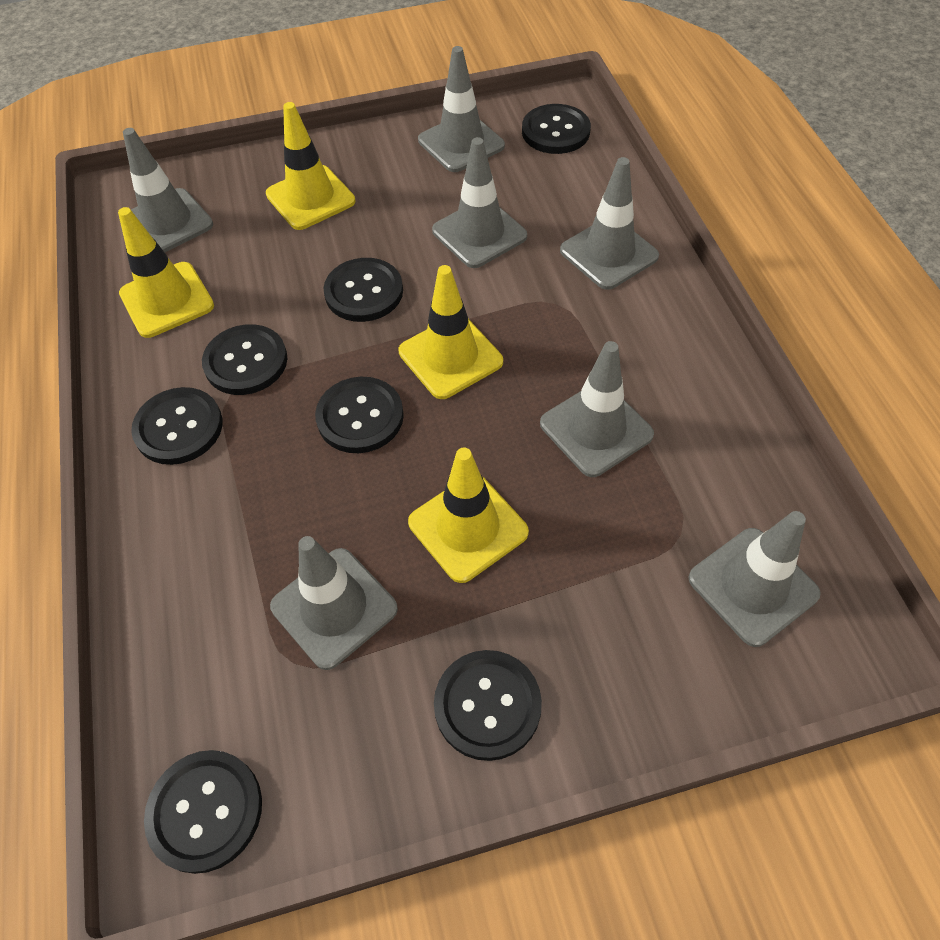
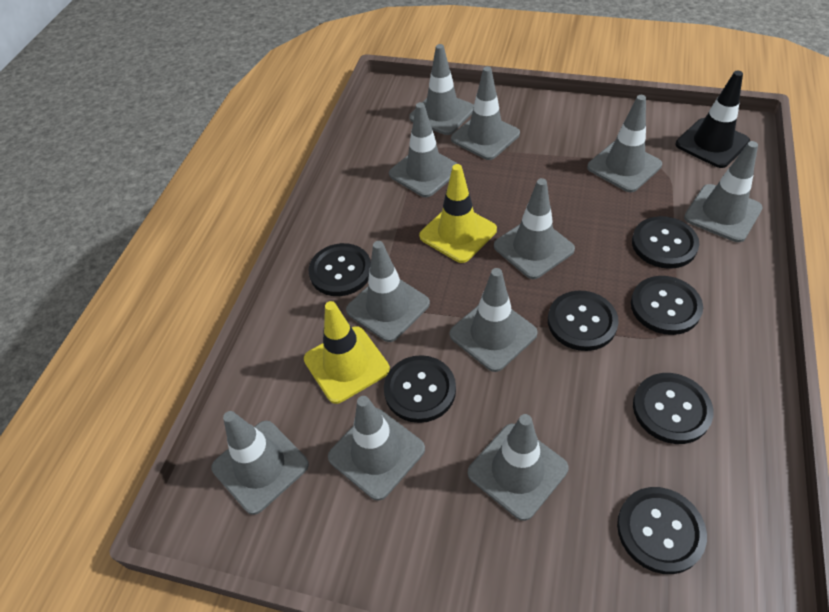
black traffic cone: none = 0 -> [675,71,750,168] = 1
grey traffic cone: [123,128,213,252] [270,536,398,670] [418,46,505,172] [432,137,527,268] [540,341,654,477] [560,157,659,290] [688,511,821,647] = 7 -> [211,411,309,515] [328,396,425,500] [346,241,430,342] [389,102,458,197] [409,44,474,135] [449,268,538,372] [451,66,520,160] [468,414,568,521] [494,178,575,279] [587,95,662,192] [684,141,763,242] = 11
yellow traffic cone: [118,207,214,338] [266,102,355,230] [399,265,503,399] [408,448,529,583] = 4 -> [304,301,390,404] [419,164,497,263] = 2

